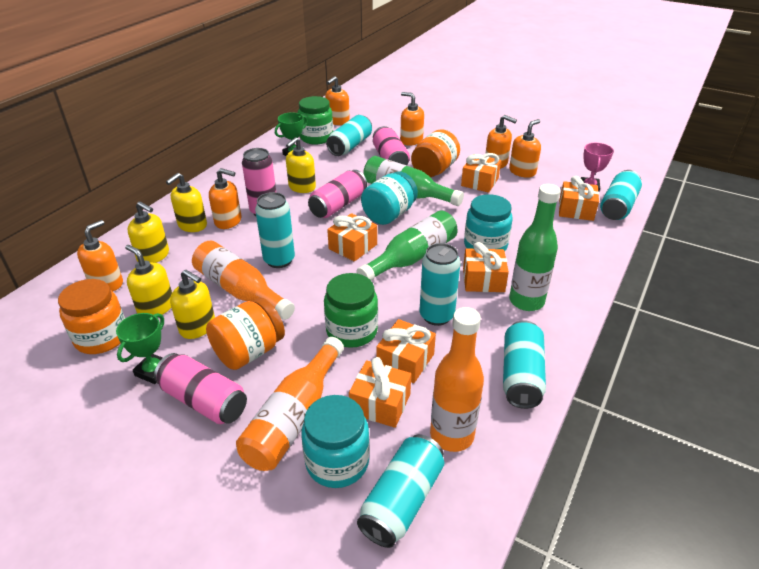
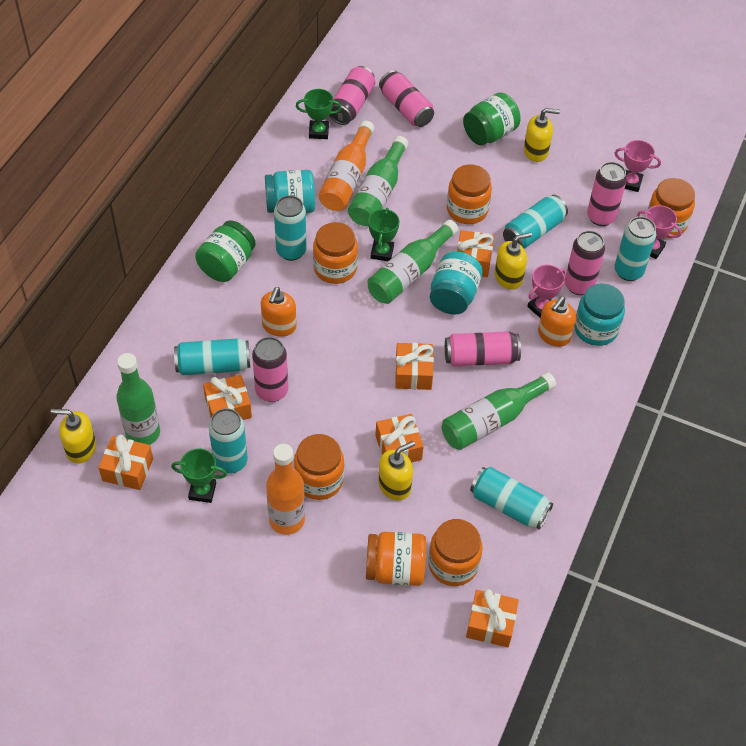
green bottle: [357,210,458,281] [363,156,464,206] [509,184,561,311] = 3 -> [116,353,160,445] [348,136,408,226] [368,220,458,304] [442,372,556,450] = 4
green trophy: [116,313,164,384] [275,112,308,156] = 2 -> [171,448,227,503] [296,89,342,139] [368,208,400,261] = 3
orange bottle: [192,241,295,320] [236,337,344,471] [430,307,484,452] = 3 -> [266,444,305,535] [319,121,374,211] = 2
orange jar: [58,279,125,354] [206,298,285,370] [411,129,460,177] = 3 -> [294,434,344,500] [313,222,358,284] [366,532,426,586] [428,519,483,586] [447,164,492,224] [648,178,695,238] = 6
orange soap dispenser: [77,220,123,291] [209,168,241,229] [325,76,350,125] [400,92,424,146] [485,115,517,169] [509,119,541,178] = 6 -> [261,287,297,337] [538,296,576,347] = 2
pink can: [154,353,247,424] [242,148,276,216] [308,170,367,218] [373,126,410,165] = 4 -> [252,337,288,402] [329,66,375,125] [379,70,434,127] [445,331,521,366] [565,231,605,295] [587,162,627,226] = 6
pink trophy: [581,143,614,192] = 1 -> [527,265,565,318] [615,140,661,192] [637,205,682,259] = 3
yellow soap dispenser: [125,245,172,315] [127,201,169,263] [166,173,207,232] [170,270,215,339] [286,137,316,193] = 5 -> [51,409,96,463] [378,441,415,501] [495,232,532,290] [524,108,560,162] = 4

